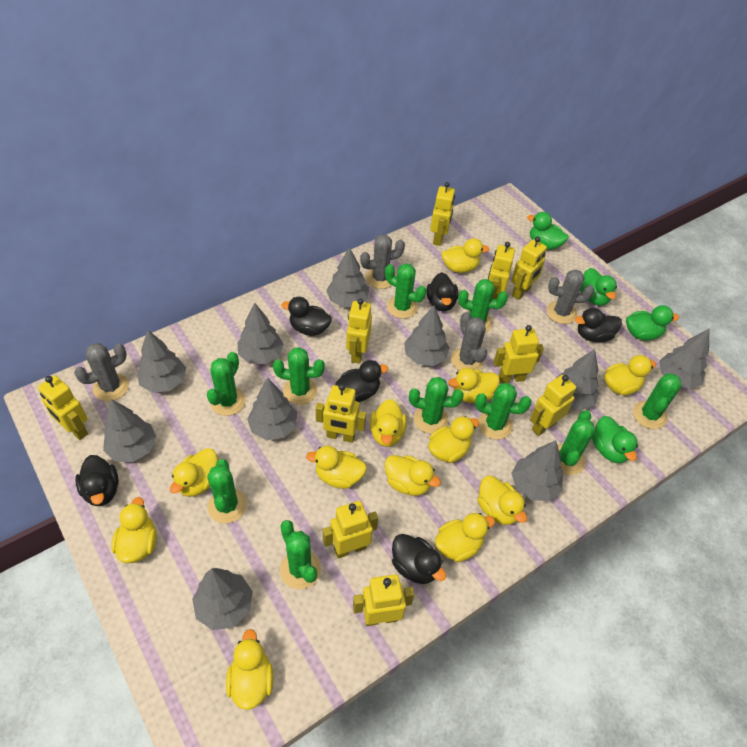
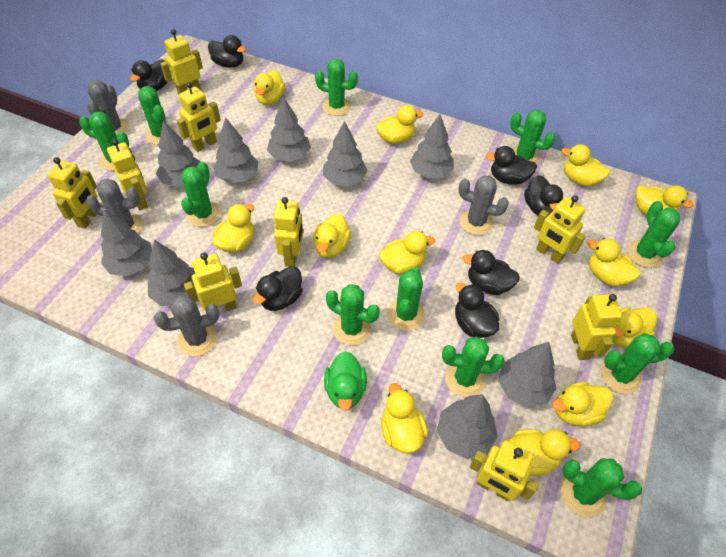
black duck: [75,455,119,506] [282,297,332,336] [335,360,388,402] [392,534,446,584] [427,272,458,311] [575,308,622,342] = 6 -> [130,59,168,91] [208,35,246,68] [253,266,303,311] [455,283,500,338] [462,250,520,295] [486,146,537,185] [524,175,563,216] = 7
green cactus: [207,352,246,416] [207,459,247,523] [273,347,325,405] [280,520,321,589] [385,263,426,319] [409,377,464,434] [458,279,508,333] [475,383,531,440] [558,410,595,475] [633,373,682,429] = 10 -> [79,111,129,171] [138,86,177,145] [181,162,221,227] [315,59,358,116] [326,284,380,346] [387,267,425,331] [442,336,505,398] [510,110,556,165] [561,458,642,518] [600,333,674,394] [627,201,680,268] = 11
green duck: [527,212,568,250] [580,268,617,305] [592,416,638,463] [626,305,679,340] = 4 -> [324,351,367,411] = 1
grey tree: [103,399,157,462] [137,330,186,393] [192,568,253,630] [237,302,284,364] [247,378,297,440] [326,247,369,307] [404,305,450,366] [511,440,563,501] [558,349,599,410] [659,329,709,389] = 10 -> [101,209,152,276] [148,239,196,306] [156,120,201,187] [213,117,258,183] [267,96,311,162] [323,121,368,186] [410,114,454,178] [437,394,498,459] [498,342,557,408] = 9
yellow robot: [38,375,88,440] [316,384,366,443] [323,501,378,559] [346,298,372,364] [353,574,414,626] [430,182,455,246] [488,242,515,299] [494,325,544,383] [511,237,547,300] [530,375,576,436] = 10 -> [47,157,98,229] [107,139,148,211] [160,29,203,95] [177,82,221,152] [184,252,242,311] [274,197,303,267] [470,440,539,501] [534,195,586,264] [571,294,622,360] = 9

